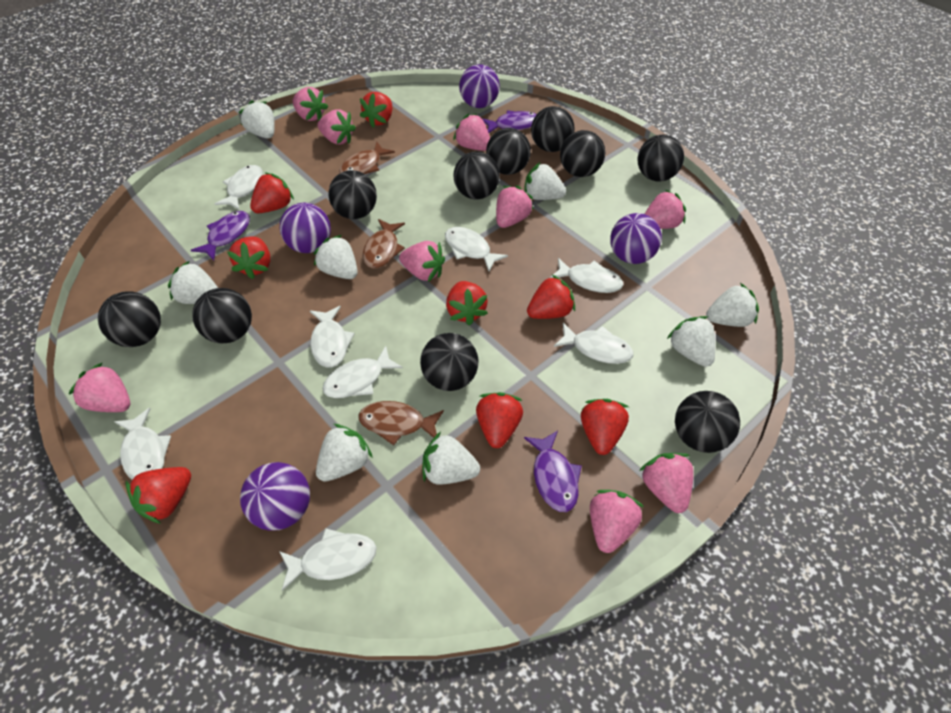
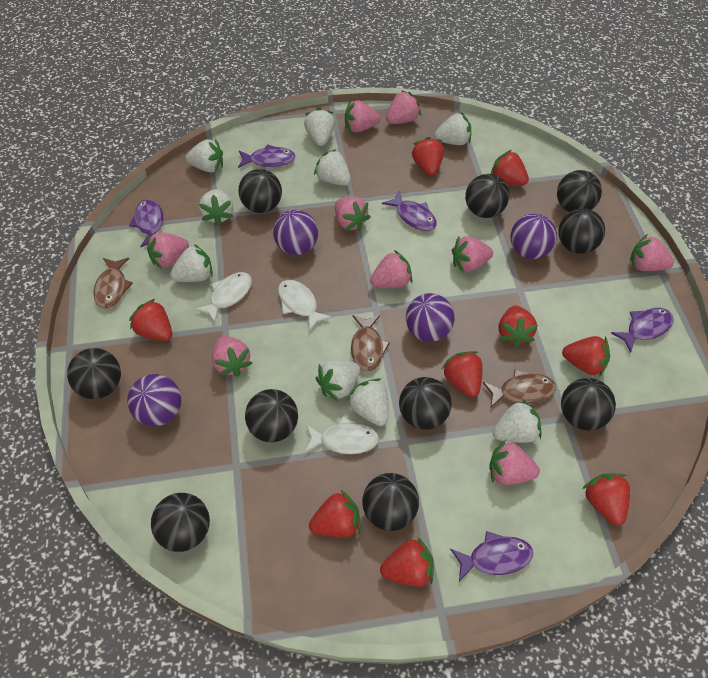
purple fish: [191,211,250,260] [482,110,537,133] [524,431,582,512] = 3 -> [129,199,163,247] [238,144,295,168] [382,191,437,231] [450,531,533,582] [611,308,674,353] = 5
red strawberry: [126,467,191,524] [227,236,270,279] [250,173,294,213] [360,92,392,128] [446,281,488,326] [476,392,523,448] [527,275,575,319] [581,399,629,455] = 8 -> [129,299,172,341] [309,490,361,537] [380,538,434,587] [412,137,444,176] [442,351,482,397] [491,150,529,186] [499,305,538,347] [562,336,610,377] [582,473,630,526] = 9
white fish: [114,408,171,480] [215,165,263,210] [279,528,377,591] [310,306,355,368] [322,346,403,398] [445,227,508,271] [550,258,623,293] [554,323,633,364] = 8 -> [195,272,252,323] [278,280,332,332] [305,417,379,454] = 3
white strawberry: [168,261,218,304] [239,100,275,139] [314,235,358,279] [316,424,373,482] [422,432,480,485] [524,162,566,200] [667,316,715,367] [706,283,759,327] = 8 -> [170,244,213,282] [185,139,223,172] [199,189,234,226] [304,108,335,146] [314,149,351,186] [316,360,360,402] [347,378,389,426] [434,112,471,145] [493,400,542,443] = 9

